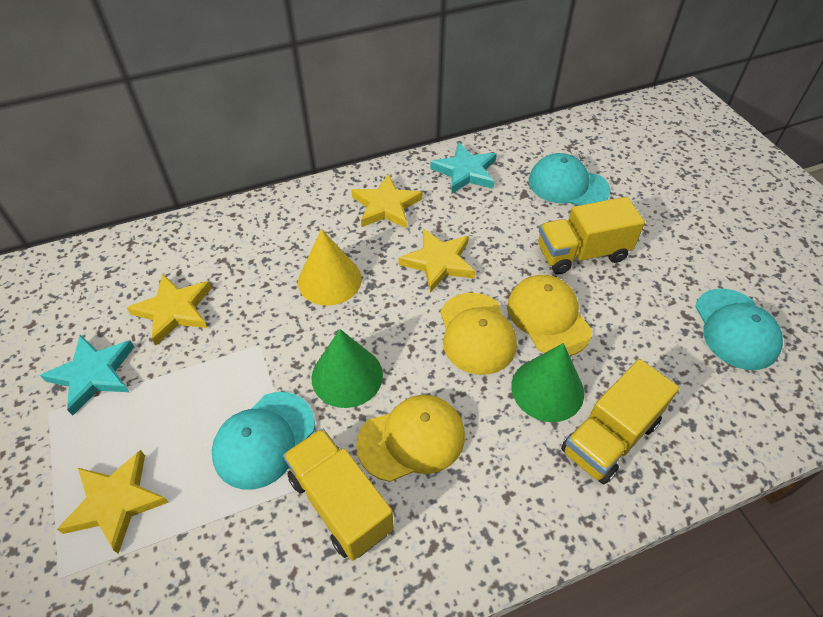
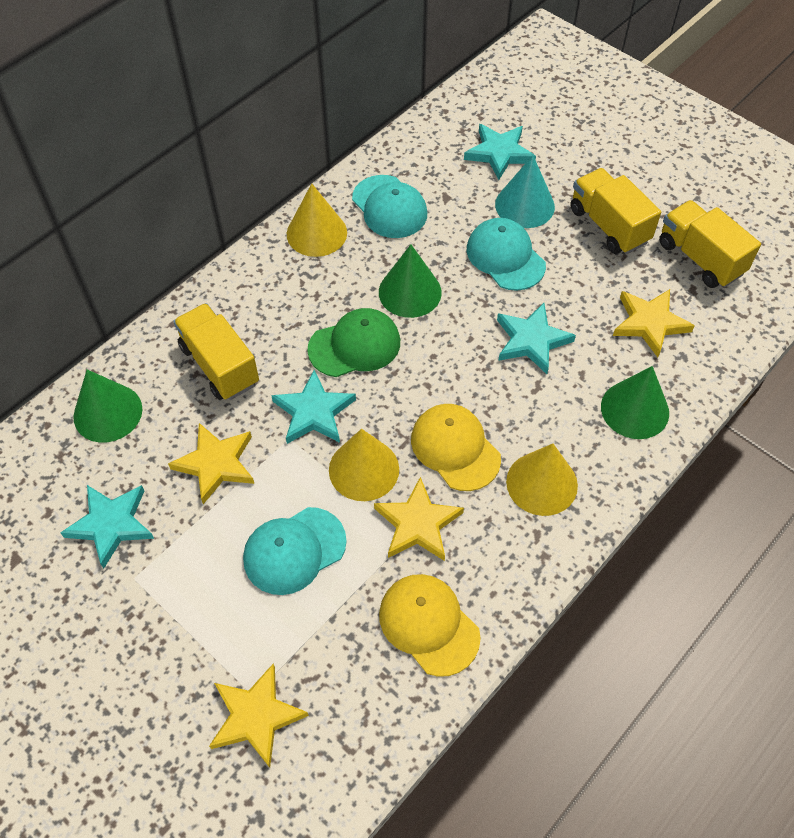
green cap: none = 0 -> [307,308,400,377] = 1
green cone: [311,329,383,408] [511,343,584,422] = 2 -> [73,369,142,442] [379,245,442,318] [601,366,669,439] = 3
turquoise cone: none = 0 -> [495,155,555,228] = 1
turquoise star: [40,335,134,416] [430,142,497,194] = 2 -> [60,485,154,569] [271,370,356,444] [464,124,536,180] [497,303,576,374] = 4
yellow cap: [356,395,465,482] [440,293,517,375] [507,275,592,356] = 3 -> [379,574,481,677] [411,404,501,491] = 2
yellow cone: [298,229,362,306] = 1 -> [287,183,347,257] [329,429,399,501] [506,444,578,516] = 3

